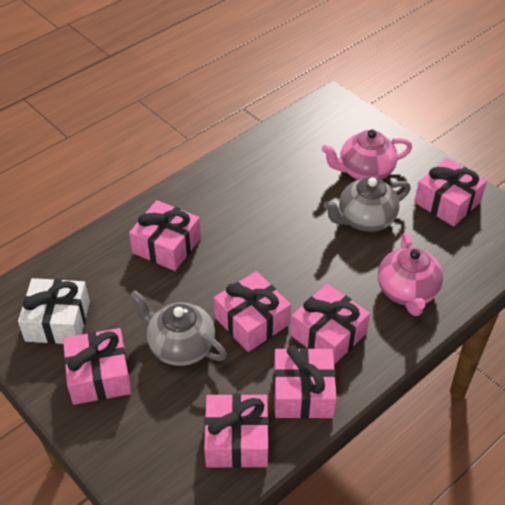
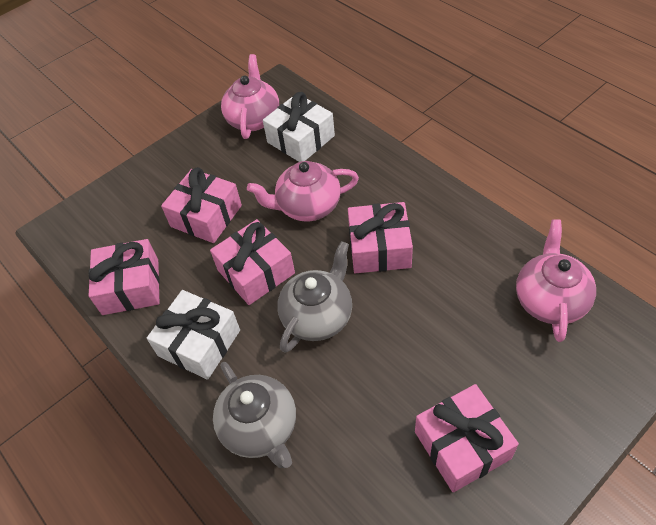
pink gift: [63,328,131,405] [129,200,201,271] [204,394,269,468] [214,271,291,352] [274,345,337,419] [290,284,370,365] [414,158,487,226] = 7 -> [89,239,160,315] [161,167,242,243] [210,219,295,305] [348,202,413,273] [415,384,519,492] = 5
pink teapot: [322,129,412,180] [378,233,443,316] = 2 -> [221,54,279,139] [247,161,359,222] [516,219,596,342] = 3
white gift: [18,278,90,344] = 1 -> [147,290,240,380] [263,92,335,162] = 2

